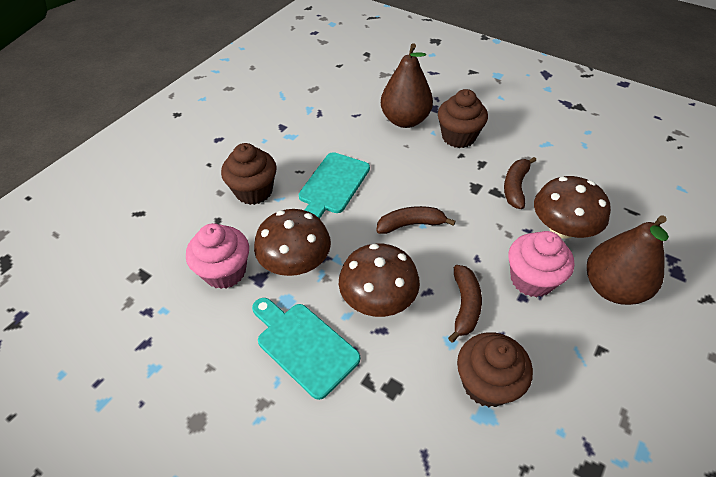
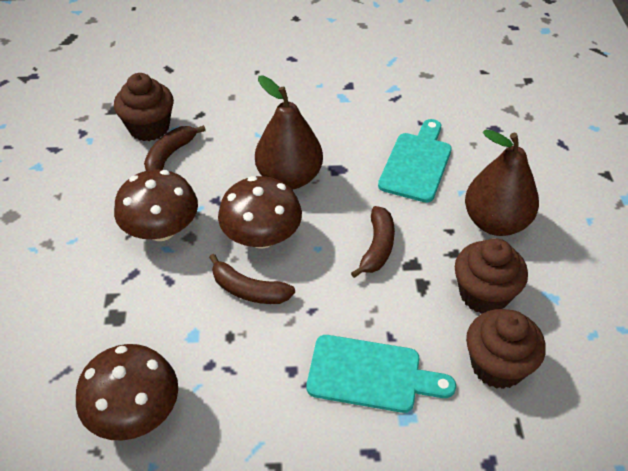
pink cupcake: [186,223,249,289] [509,231,574,297] = 2 -> none = 0

